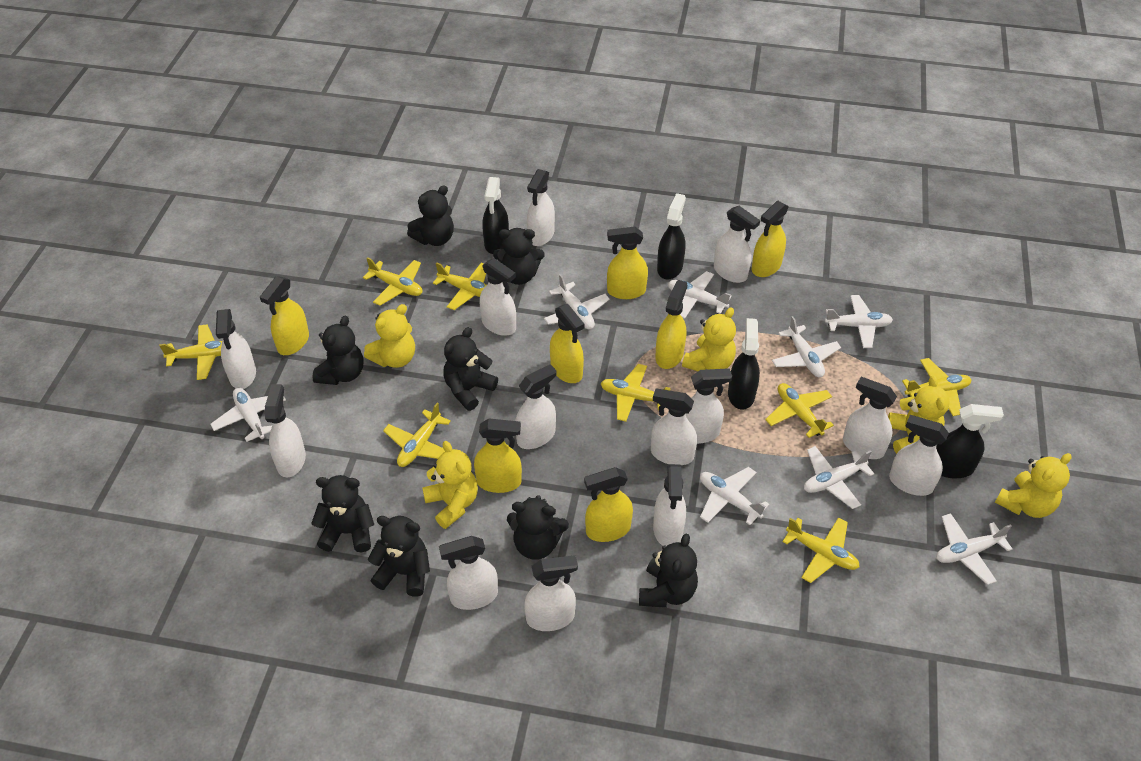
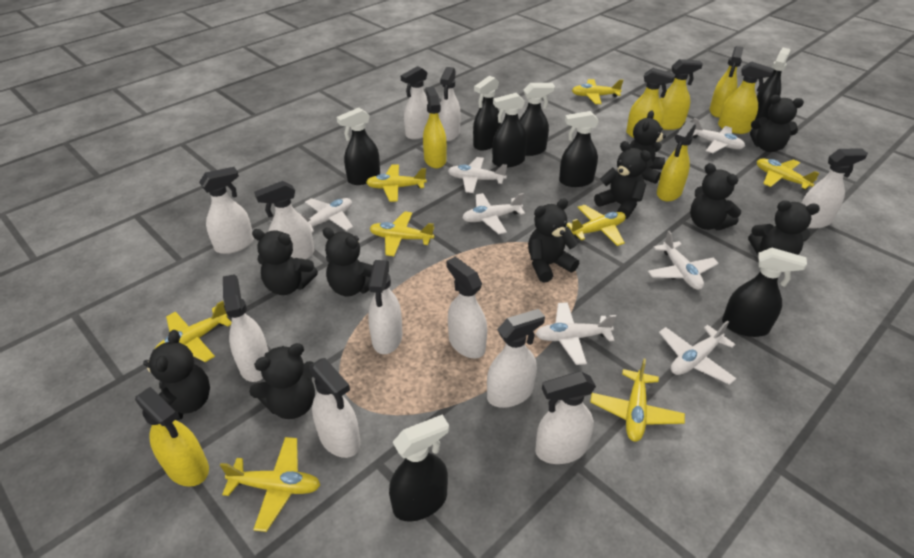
black spray bottle: [482,177,509,254] [657,193,686,279] [728,318,760,410] [936,404,1004,478] = 4 -> [337,108,380,185] [389,415,449,522] [473,76,501,150] [492,93,527,167] [519,83,555,156] [559,111,599,187] [722,248,807,337] [755,48,791,120] = 8
black teddy bear: [311,475,374,552] [313,316,363,385] [368,516,430,597] [407,185,454,246] [443,327,498,411] [493,228,545,285] [507,495,569,560] [639,534,698,608] = 8 -> [143,330,210,425] [249,343,315,419] [252,229,318,295] [323,228,373,297] [528,198,579,283] [594,141,651,219] [630,110,666,184] [690,163,741,230] [748,200,820,255] [750,95,804,152] = 10
white plane: [210,387,286,442] [544,274,610,330] [668,271,732,319] [700,467,769,525] [772,316,841,377] [804,446,874,509] [825,295,893,348] [936,513,1012,585] = 8 -> [300,198,353,232] [448,157,507,193] [462,193,525,234] [536,302,616,365] [648,231,719,290] [659,320,737,385] [692,118,745,153] = 7
white spray bottle: [216,309,256,389] [265,384,306,477] [439,536,498,610] [479,258,516,336] [515,364,556,449] [524,555,578,631] [527,169,555,246] [651,389,697,465] [653,464,686,546] [685,368,732,444] [714,206,760,283] [843,377,897,459] [889,415,949,496] = 13 -> [199,167,254,254] [223,274,269,382] [254,181,314,260] [309,358,360,458] [368,260,402,354] [401,66,430,140] [438,67,460,141] [446,257,487,359] [487,309,545,408] [535,371,596,464] [802,149,868,229] = 11
yellow teddy bear: [364,304,415,368] [422,441,478,529] [682,307,736,371] [888,376,950,454] [995,453,1072,518] = 5 -> none = 0

